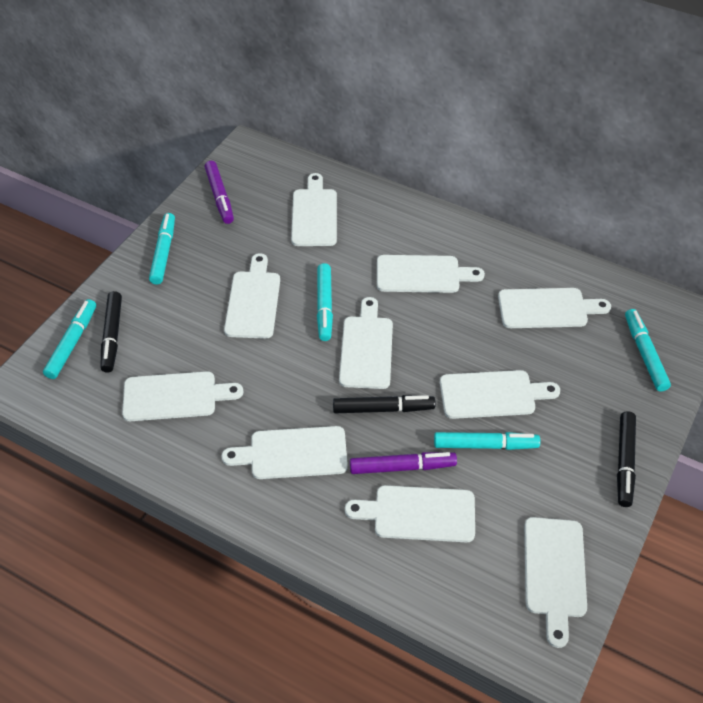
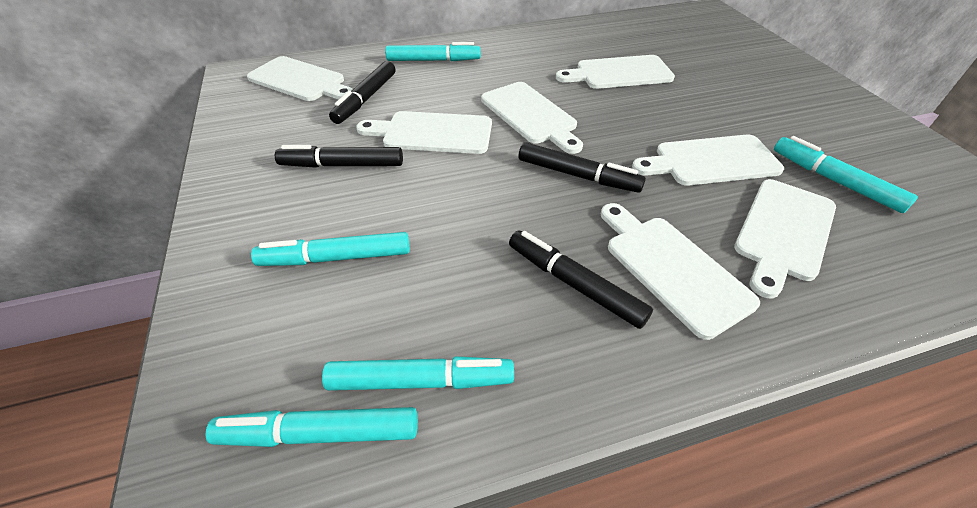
black marker: [101,291,122,373] [333,395,436,414] [617,411,636,507] = 3 -> [275,145,403,168] [329,61,396,124] [509,231,653,329] [519,142,646,193] = 4
purple marker: [205,161,234,224] [350,452,457,474] = 2 -> none = 0
white cutting board: [122,371,243,421] [221,426,348,479] [224,253,280,339] [291,173,337,246] [339,297,393,389] [345,485,475,542] [377,255,485,293] [440,370,560,419] [498,288,611,328] [524,517,587,648] = 10 -> [247,56,353,101] [356,111,492,154] [481,82,583,154] [556,55,675,89] [601,203,760,340] [632,135,784,186] [734,179,836,298] = 7

